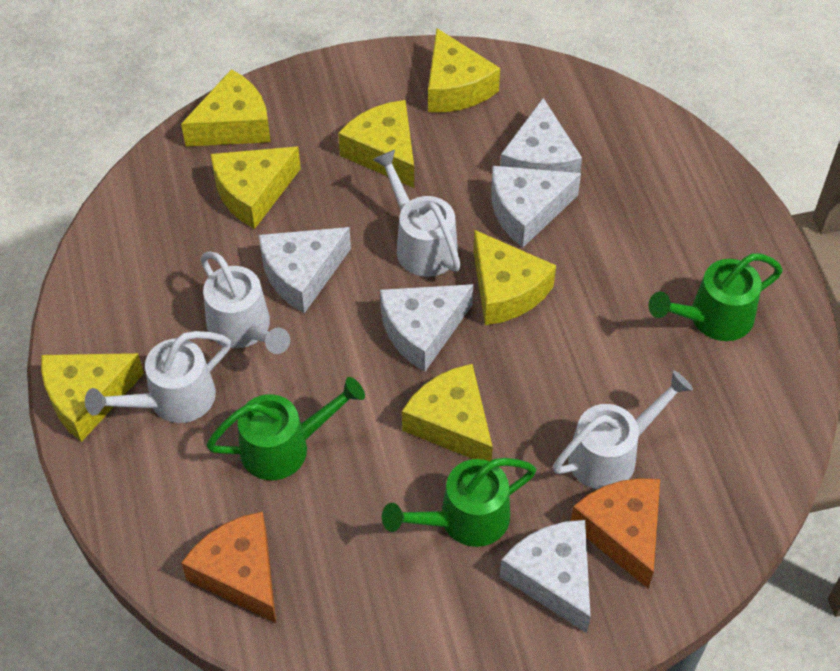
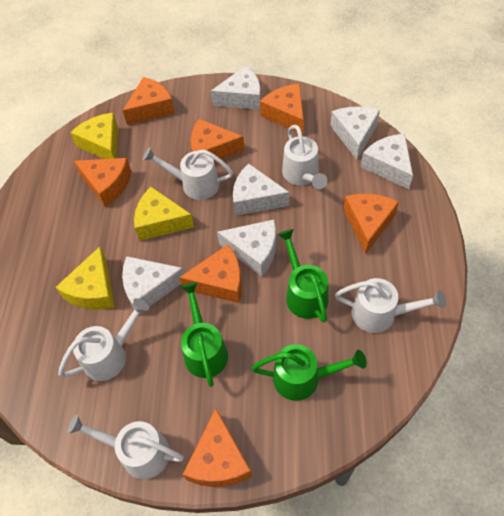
orange cheese: [181,512,276,623] [571,478,660,589] = 2 -> [74,158,131,207] [123,77,175,125] [179,245,242,303] [182,408,252,487] [191,119,245,162] [260,84,304,135] [343,194,399,254] = 7
white cheese: [259,227,351,313] [380,284,473,372] [491,166,581,248] [500,98,582,173] [500,520,591,633] = 5 -> [122,256,185,313] [211,66,261,110] [217,220,276,276] [233,163,289,216] [330,107,380,159] [361,134,413,189] = 6
white watering can: [85,331,231,423] [200,251,290,354] [373,150,461,277] [553,371,693,489] = 4 -> [58,298,149,381] [67,415,184,479] [143,147,233,200] [282,125,327,189] [335,278,446,333] = 5
yellow cheese: [41,353,144,442] [181,69,271,147] [211,146,301,229] [338,100,414,188] [402,364,493,461] [428,28,500,112] [473,230,556,325] = 7 -> [55,247,115,310] [70,113,118,159] [134,187,194,241] = 3

